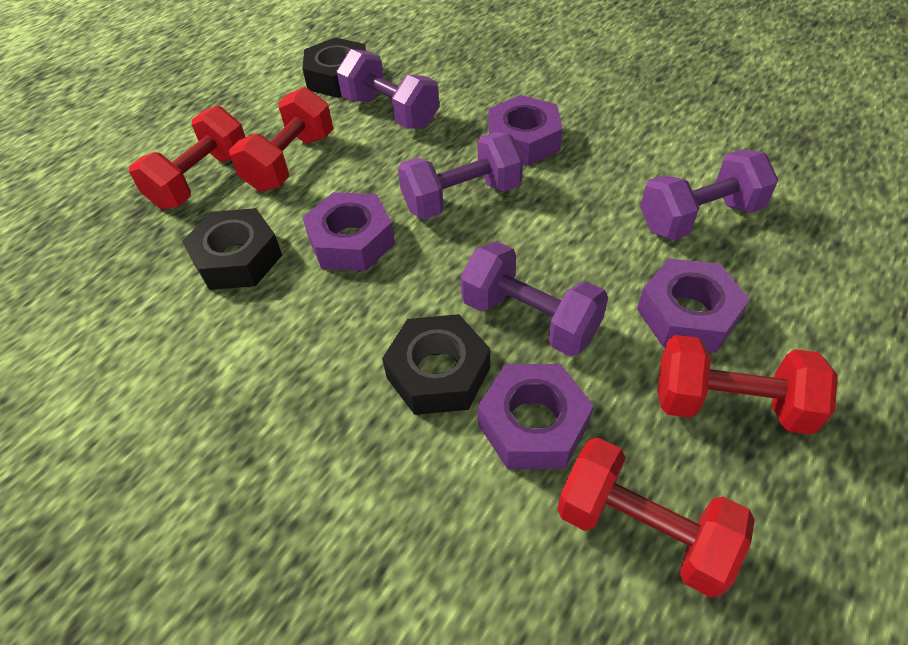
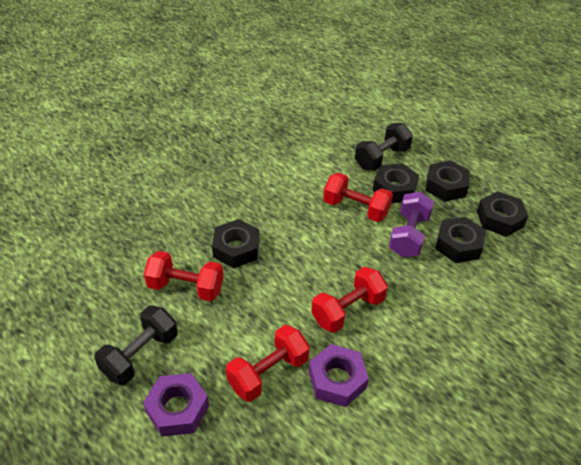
black dumbbell: none = 0 -> [94,305,178,385] [355,123,413,171] = 2
black nut: [182,208,282,290] [302,37,366,98] [382,314,490,415] = 3 -> [212,219,259,268] [372,163,419,203] [426,160,470,202] [435,217,486,263] [477,191,528,237] = 5
purple dumbbell: [337,49,439,129] [398,132,523,219] [461,241,608,357] [640,150,778,240] = 4 -> [389,192,434,257] = 1
purple nut: [302,192,395,271] [478,364,594,469] [489,95,563,166] [637,259,750,353] = 4 -> [143,373,209,437] [309,344,369,407] = 2

